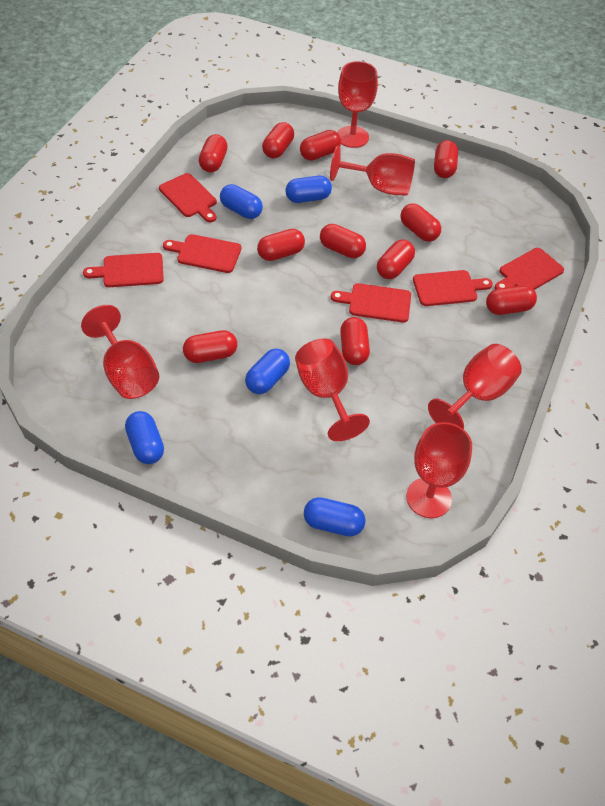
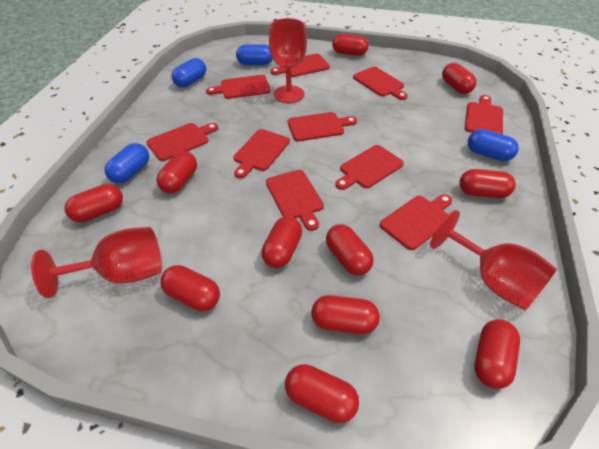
blue capsule: [125,411,164,464] [220,184,263,219] [245,348,290,394] [285,176,332,203] [304,497,365,536] = 5 -> [105,143,149,184] [172,58,206,88] [236,44,273,65] [468,129,519,161] = 4
red cutting board: [83,253,164,287] [159,173,217,222] [163,234,241,273] [331,283,411,322] [413,270,493,306] [495,248,564,290] = 6 -> [147,123,218,161] [206,75,270,99] [233,129,290,179] [266,170,324,231] [270,54,330,77] [288,112,357,141] [335,145,404,190] [353,67,408,100] [380,194,452,250] [465,95,503,134] = 10
red goblet: [81,305,159,399] [295,338,370,441] [330,145,415,196] [337,61,378,148] [406,422,472,518] [428,344,522,429] = 6 -> [31,227,162,298] [269,18,307,103] [430,210,557,311] = 3

